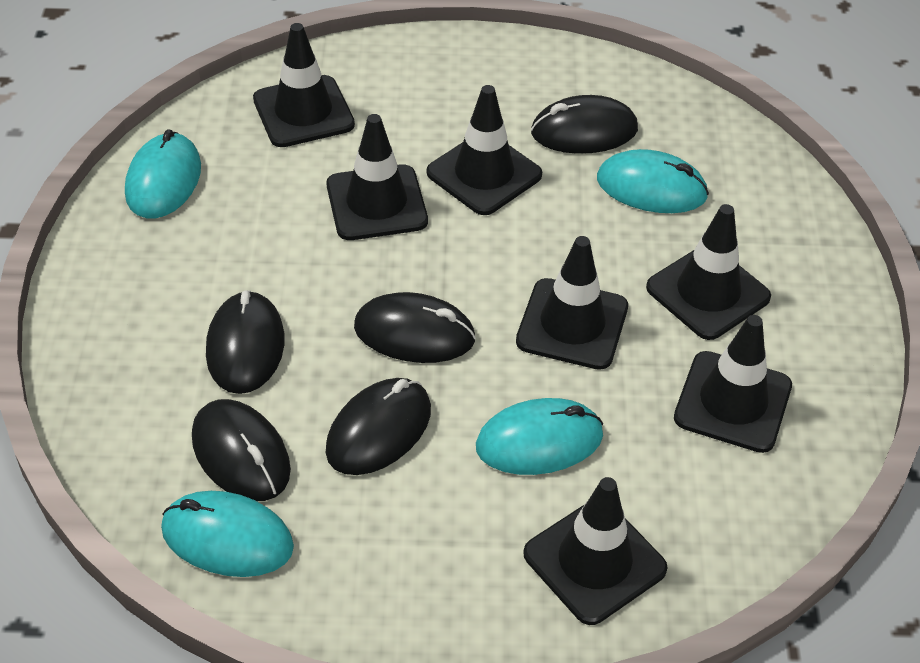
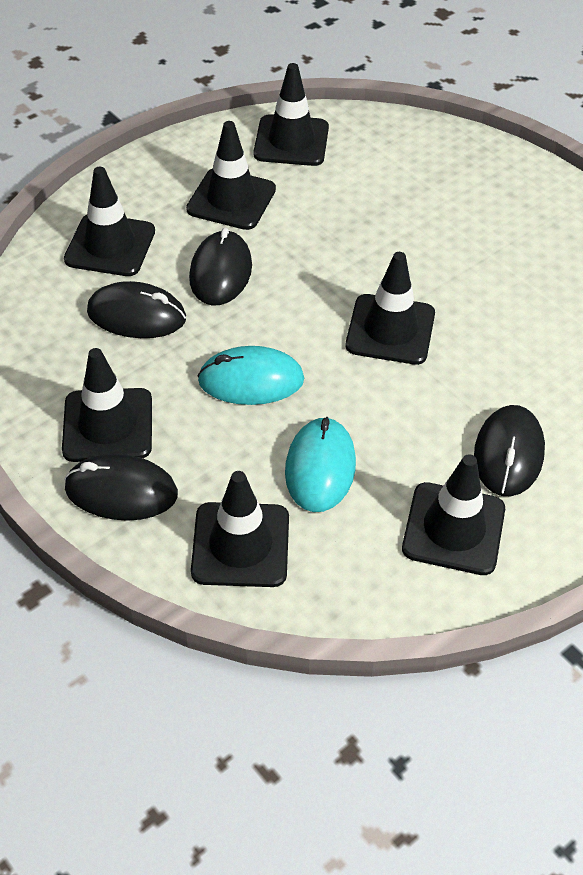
black mouse: [192,399,291,501] [206,290,284,394] [326,378,431,475] [354,292,476,363] [531,95,638,154] = 5 -> [64,454,178,521] [87,281,186,338] [189,228,252,305] [474,405,545,496] = 4
turquoise mouse: [125,129,201,218] [161,491,294,577] [476,398,603,475] [597,149,709,213] = 4 -> [197,346,304,405] [285,417,356,512] = 2

